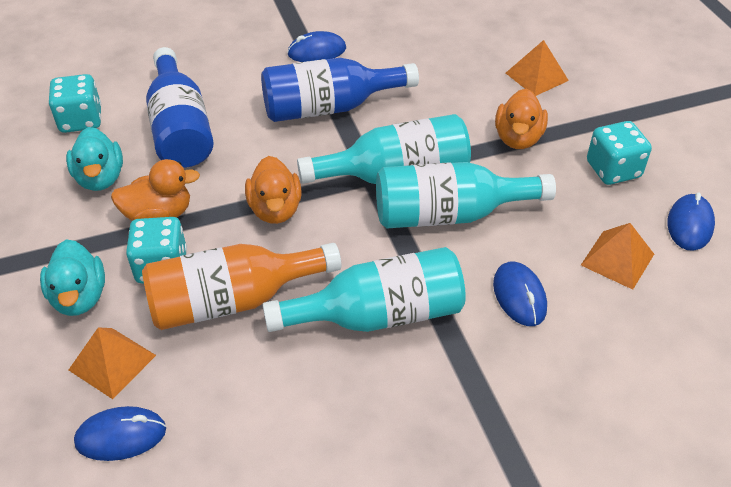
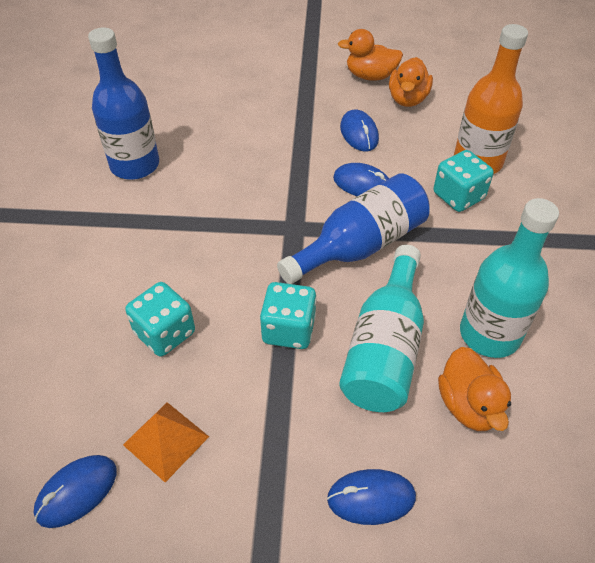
orange pyramid: [69,327,156,399] [506,40,569,96] [581,223,654,290] = 3 -> [123,402,209,482] = 1
turquoise bottle: [263,247,466,332] [297,114,471,184] [376,162,556,229] = 3 -> [339,245,424,412] [460,198,559,358] = 2
turquoise duck: [40,240,105,316] [66,127,123,191] = 2 -> none = 0

